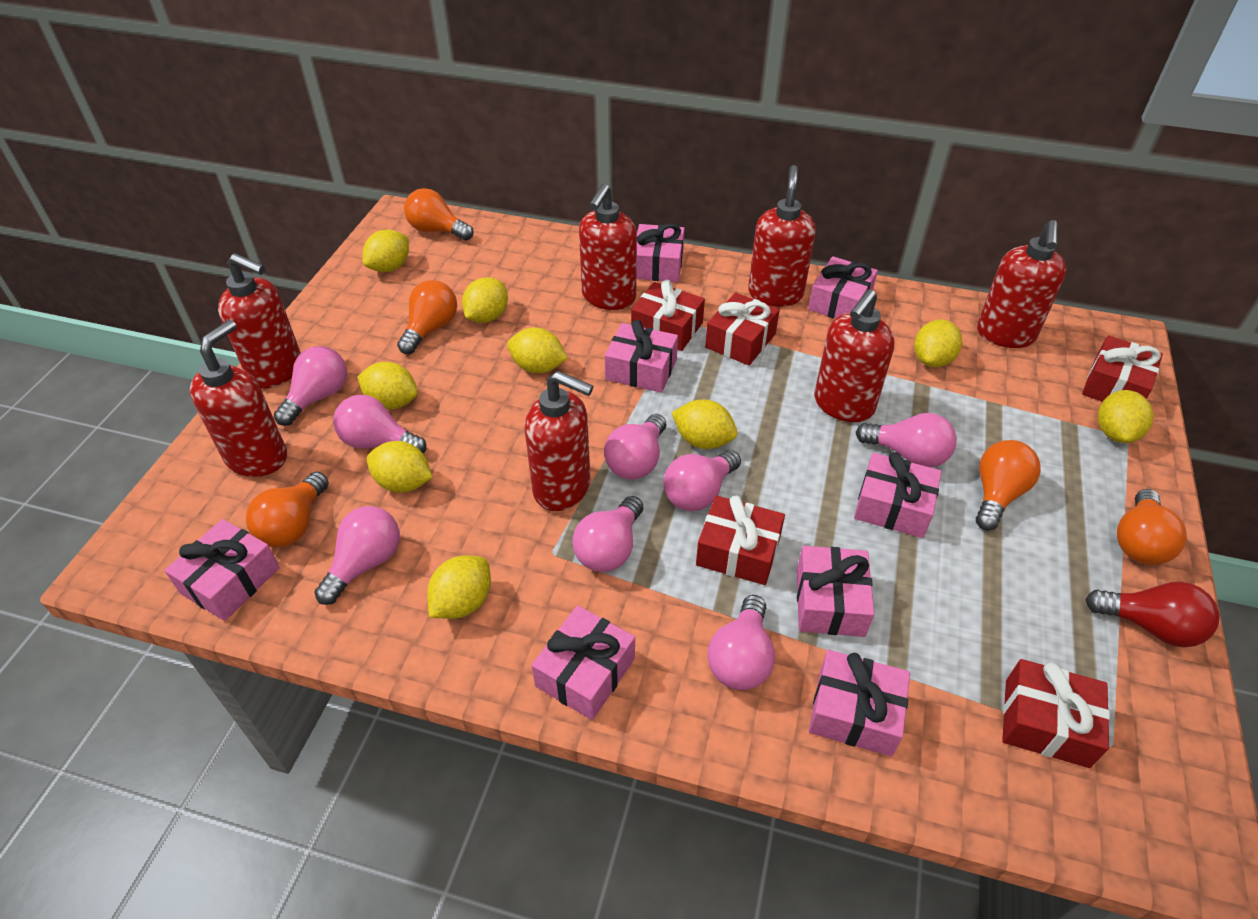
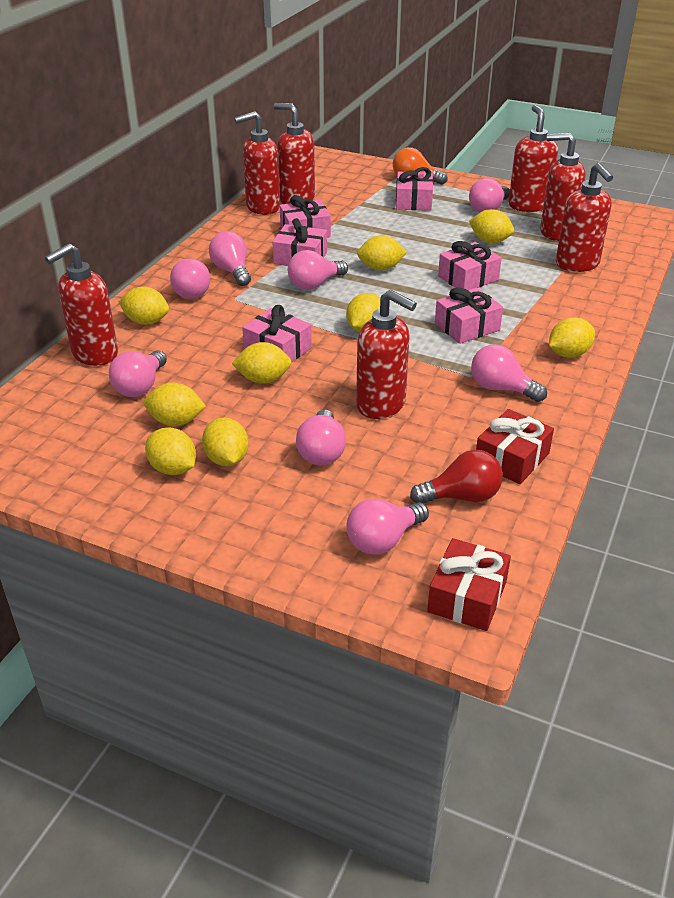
orange light bulb: [246,472,329,547] [397,280,457,354] [404,188,474,240] [976,440,1041,531] [1117,489,1187,565] = 5 -> [393,147,448,185] = 1
pink gift: [164,519,280,621] [532,605,635,720] [605,320,678,393] [636,223,685,282] [797,546,874,637] [808,256,878,319] [809,650,910,757] [854,452,941,538] = 8 -> [242,305,312,362] [272,218,327,266] [280,195,331,238] [396,167,433,211] [435,287,503,344] [438,241,502,290] = 6
red gift: [631,280,705,351] [696,495,785,585] [705,292,780,365] [1002,659,1110,768] [1082,335,1163,402] = 5 -> [427,538,511,631] [476,409,554,484] = 2

